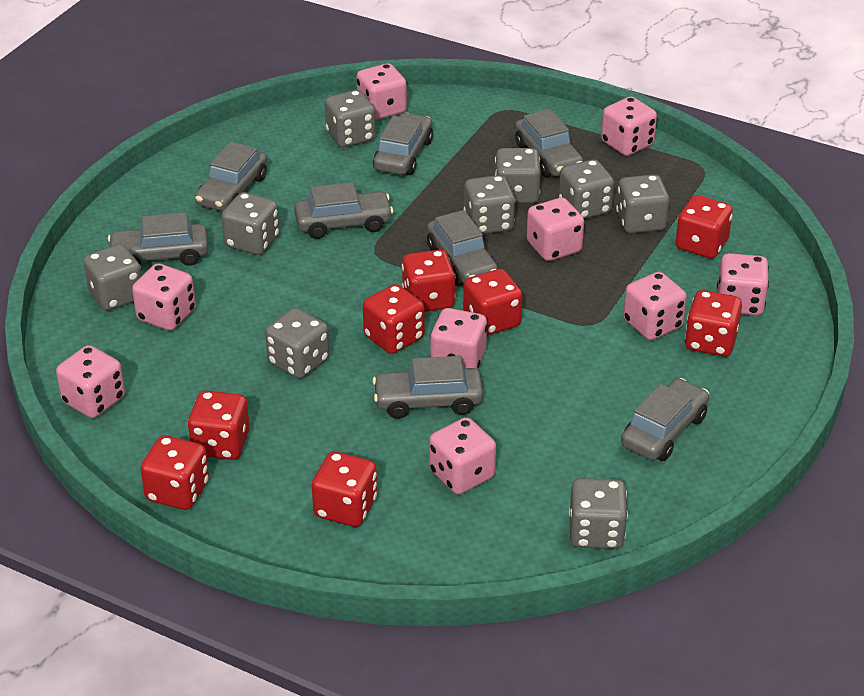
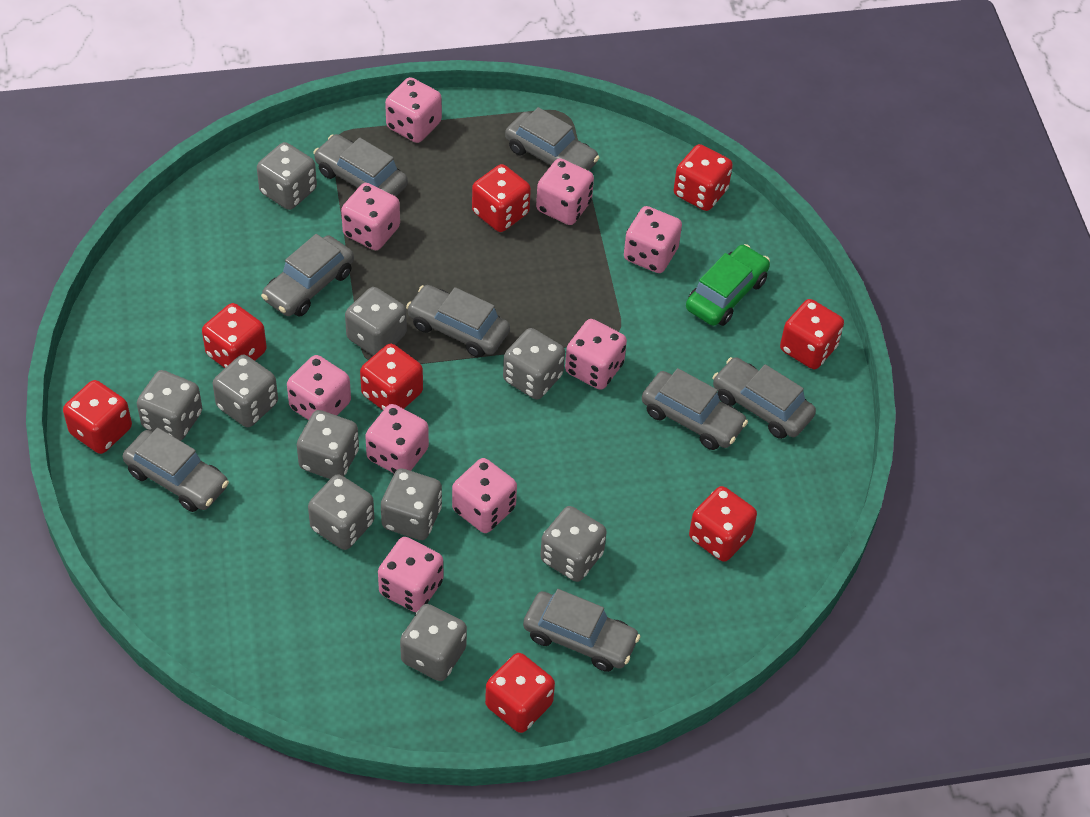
green car: none = 0 -> [686,244,770,326] = 1
grey dice: [83,244,142,311] [221,192,280,255] [265,308,329,379] [325,90,376,148] [464,175,515,234] [495,148,541,203] [559,159,614,219] [569,478,628,549] [616,174,669,233] = 9 -> [137,370,202,441] [212,355,278,427] [257,142,317,210] [297,410,359,479] [308,474,374,550] [345,287,407,356] [381,469,442,540] [400,604,467,681] [503,328,565,400] [540,506,607,582] = 10

